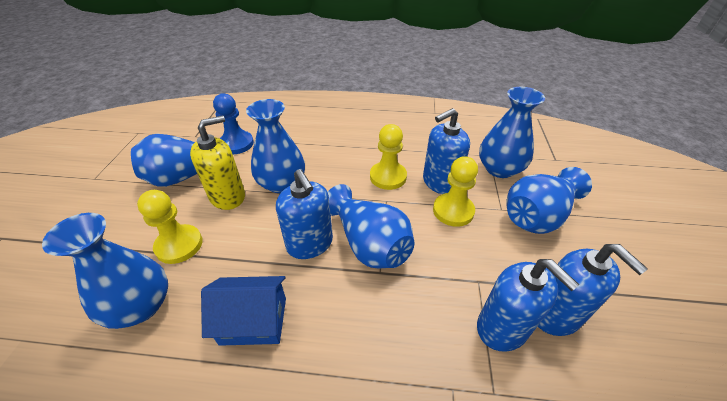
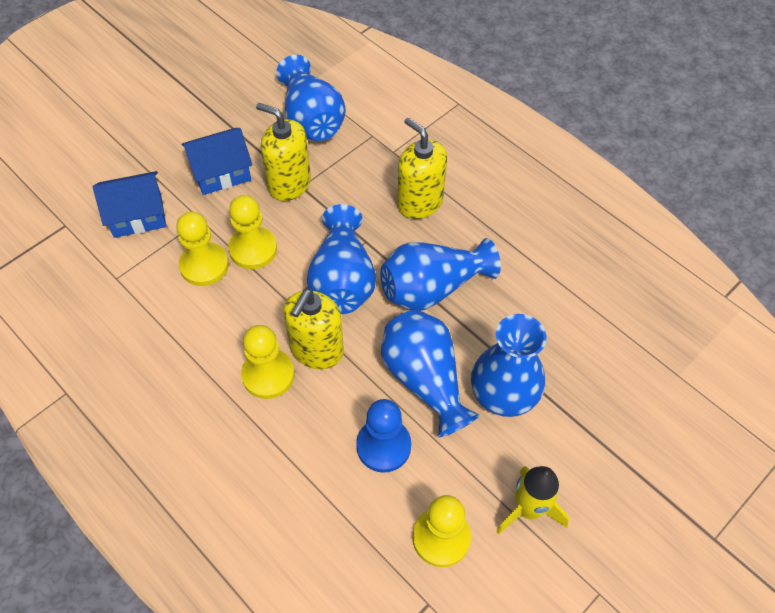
blue house: [201,276,286,346] = 1 -> [93,171,166,238] [182,128,252,195] = 2
blue soap dispenser: [276,169,333,259] [423,108,470,194] [477,259,579,352] [538,244,648,336] = 4 -> none = 0
blue vase: [42,213,168,329] [131,134,230,187] [246,99,305,193] [328,184,414,268] [479,87,545,178] [506,167,592,234] = 6 -> [276,55,346,141] [307,204,376,314] [380,238,501,311] [381,309,479,437] [471,314,547,417] = 5
yellow pawn: [137,190,202,264] [370,124,407,190] [433,156,478,227] = 3 -> [176,212,229,286] [228,195,277,269] [241,325,294,399] [412,495,471,567] = 4
yellow rocket: none = 0 -> [496,466,569,535] = 1
yellow soap dispenser: [190,115,245,210] = 1 -> [256,103,311,201] [283,289,344,369] [397,117,447,219] = 3

